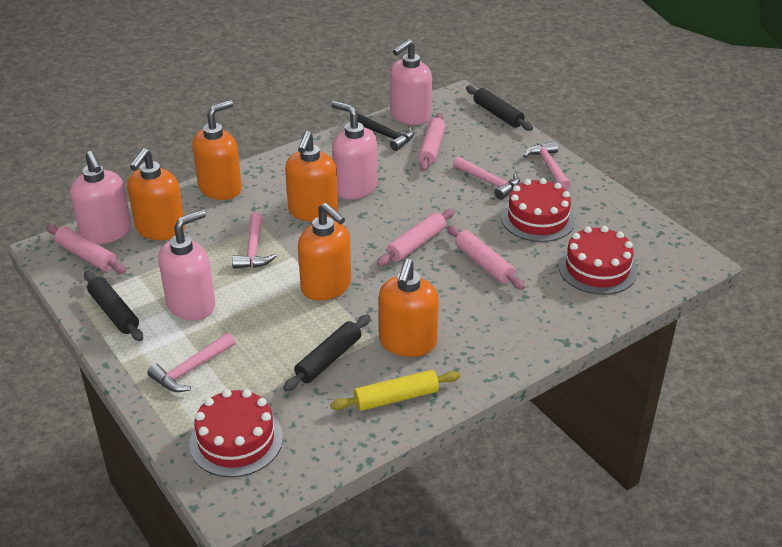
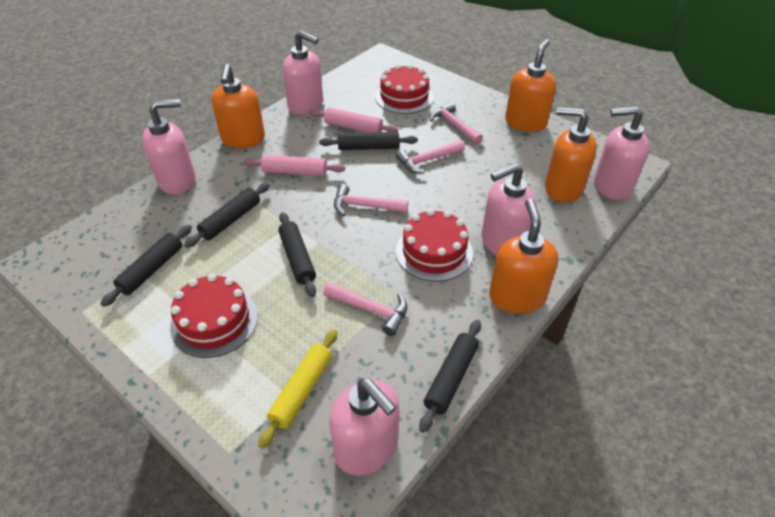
black hammer: [358,113,414,151] = 1 -> none = 0
black rolling pin: [84,271,143,341] [283,314,371,392] [466,86,533,131] = 3 -> [100,224,192,307] [184,182,270,248] [278,212,316,297] [319,132,418,150] [419,320,481,433] = 5
orange soap dispenser: [127,148,185,240] [192,100,242,200] [285,131,338,222] [298,203,351,301] [379,258,439,357] = 5 -> [211,64,265,148] [489,199,558,314] [505,39,556,132] [545,107,597,203] = 4
pink rolling pin: [46,224,126,274] [377,209,455,266] [418,113,445,171] [447,225,525,290] = 4 -> [243,155,345,176] [309,108,398,133] = 2
pink soap dispenser: [70,151,131,244] [158,210,215,320] [331,101,377,199] [390,39,432,125] = 4 -> [142,99,196,194] [282,30,323,115] [329,378,399,476] [481,163,537,255] [594,106,649,200] = 5

